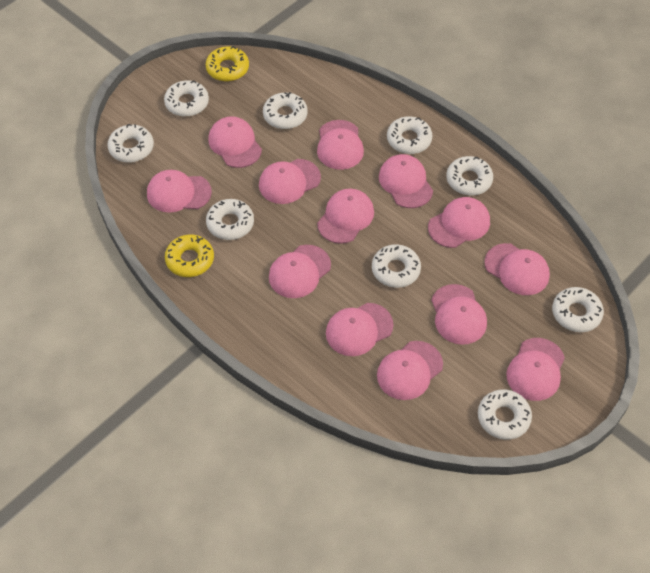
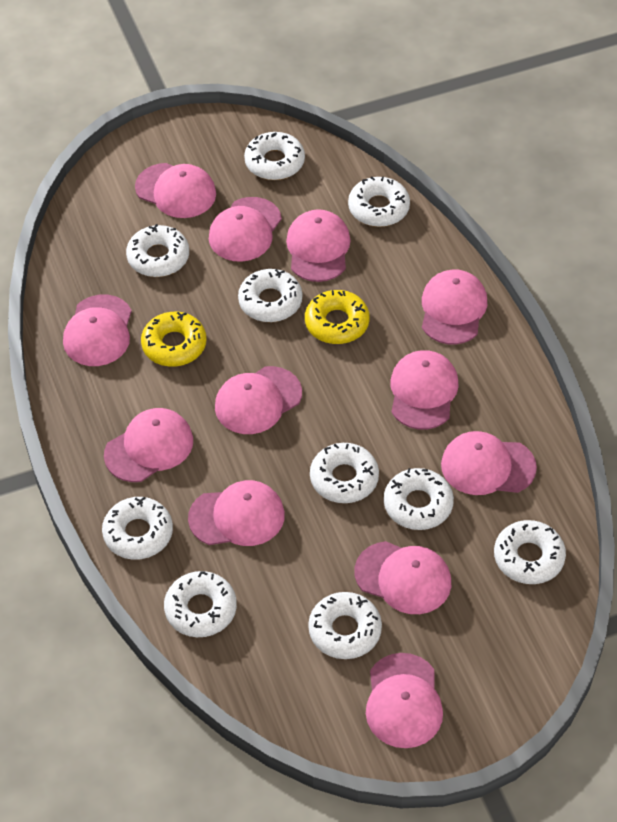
pink cap: [147,170,212,213] [208,116,262,168] [259,159,321,204] [269,245,331,298] [317,120,364,170] [317,189,374,244] [326,303,394,356] [377,341,443,400] [379,154,433,208] [428,197,490,248] [431,284,487,345] [484,243,550,295] [506,338,565,401] = 13 -> [63,294,132,366] [104,408,193,482] [135,163,216,218] [188,480,285,546] [209,197,282,262] [215,366,302,434] [286,209,351,282] [355,541,451,614] [366,653,443,748] [390,350,459,430] [422,269,487,345] [441,431,537,495] = 12
white donut: [107,124,154,163] [164,80,209,117] [206,199,254,240] [263,92,308,129] [372,244,421,288] [387,116,432,154] [446,156,493,196] [478,389,532,440] [552,287,604,332] = 9 -> [102,497,173,560] [126,224,189,277] [164,571,237,637] [238,269,302,322] [244,132,305,180] [308,592,382,659] [310,443,379,503] [348,177,410,227] [384,468,454,530] [494,520,566,584] = 10

